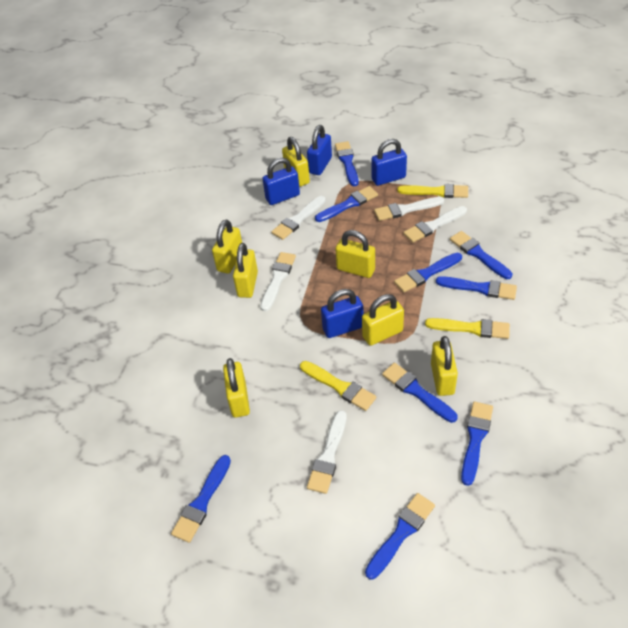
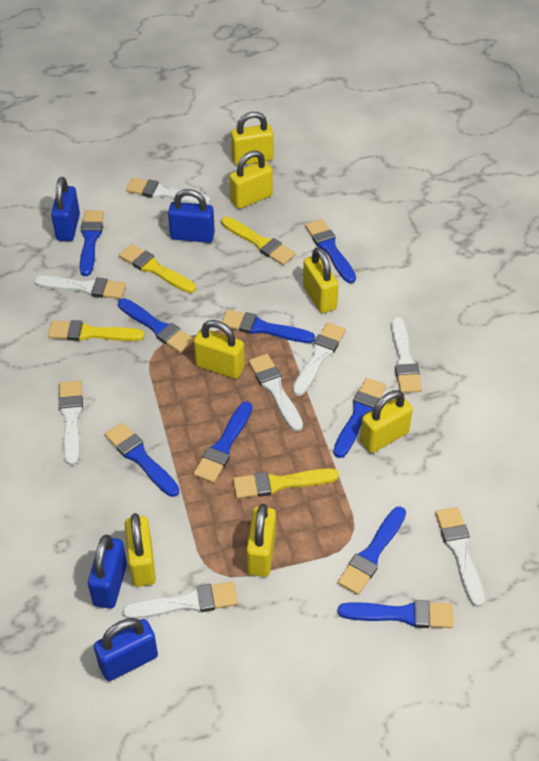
white brush: [260,252,296,312] [271,196,326,240] [307,410,347,494] [374,197,444,221] [403,206,467,243] = 5 -> [34,276,126,299] [59,381,83,465] [123,582,238,619] [126,178,210,205] [249,354,303,432] [293,322,346,396] [391,317,422,393] [435,507,485,607] = 8
yellow brush: [300,361,376,411] [397,184,468,198] [425,318,510,339] = 3 -> [48,320,145,341] [119,244,196,293] [221,217,295,265] [233,468,339,499] = 4

